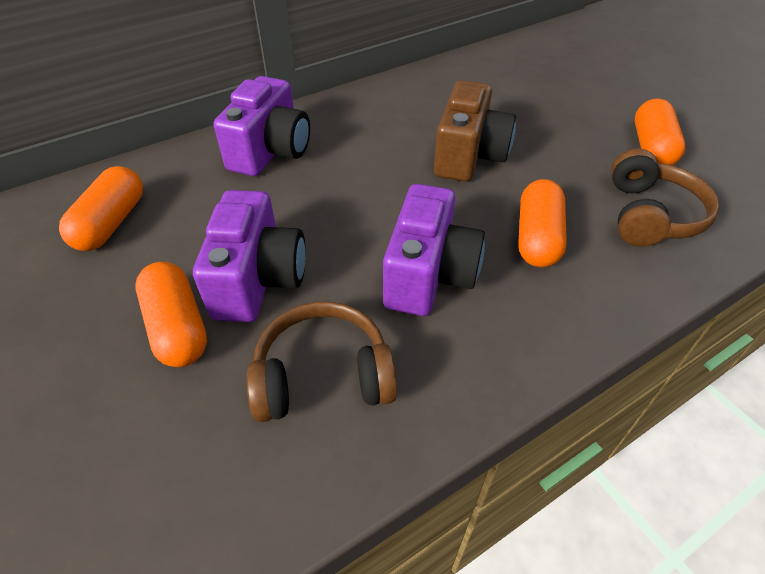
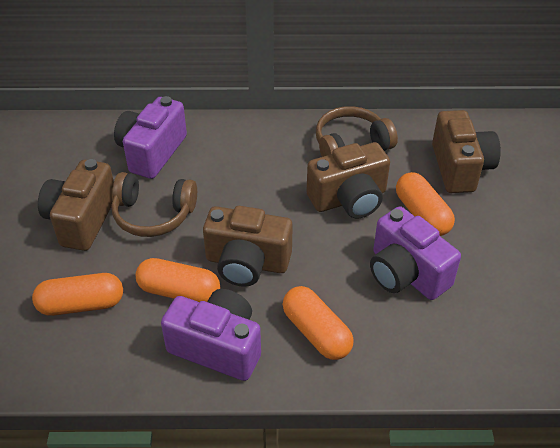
brown camera: [434,80,516,182] = 1 -> [38,159,114,251] [203,206,293,287] [306,142,390,218] [432,110,501,193] = 4

